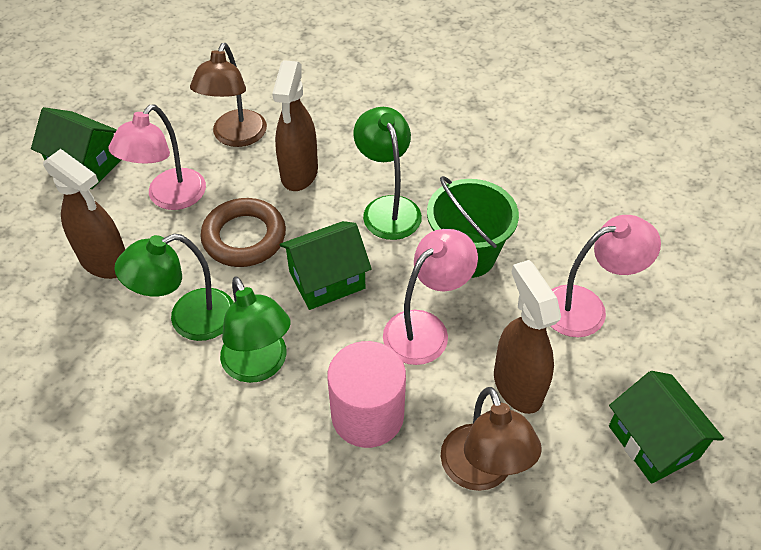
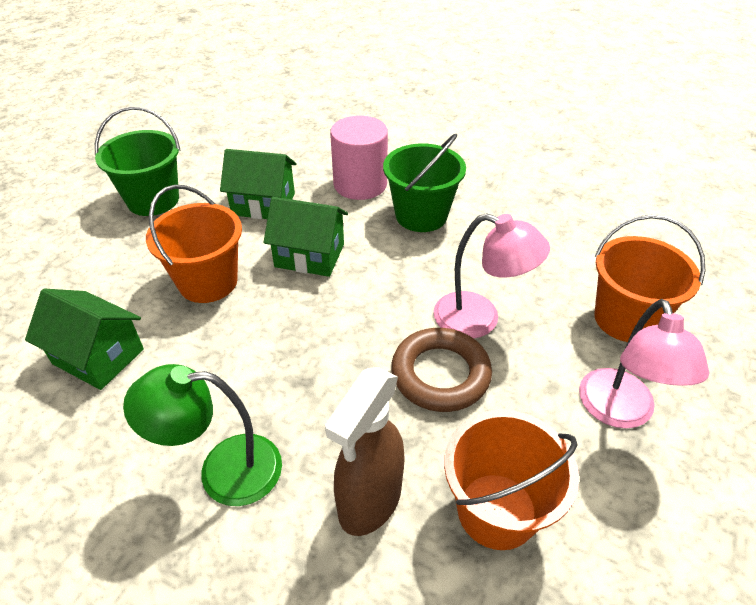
brown lamp: [190,43,267,147] [441,387,542,491] = 2 -> none = 0
brown spray bottle: [43,149,125,279] [272,60,318,191] [494,260,561,414] = 3 -> [325,367,405,536] = 1
green bucket: [427,176,519,278] = 1 -> [95,106,181,216] [383,134,466,232] = 2
green lamp: [115,234,234,341] [220,277,290,383] [353,107,422,240] = 3 -> [123,364,282,506] = 1
orange bucket: none = 0 -> [146,185,242,303] [444,410,579,550] [594,215,705,342] = 3
pink lamp: [108,104,206,210] [383,229,478,365] [551,215,661,337] = 3 -> [434,213,550,338] [579,299,709,429] = 2

